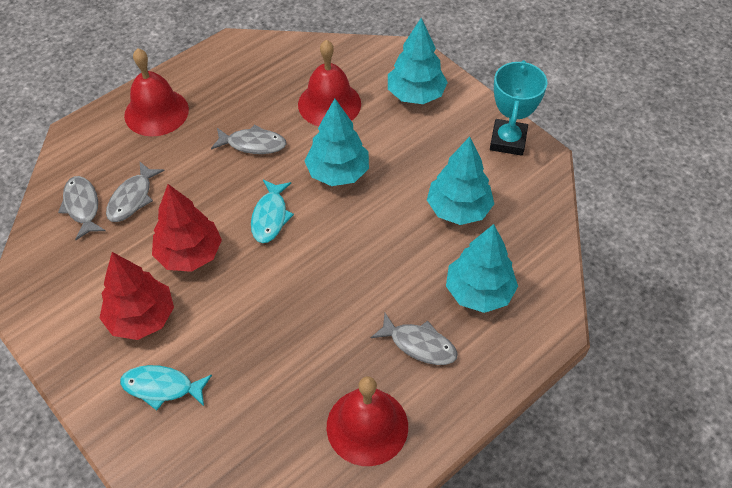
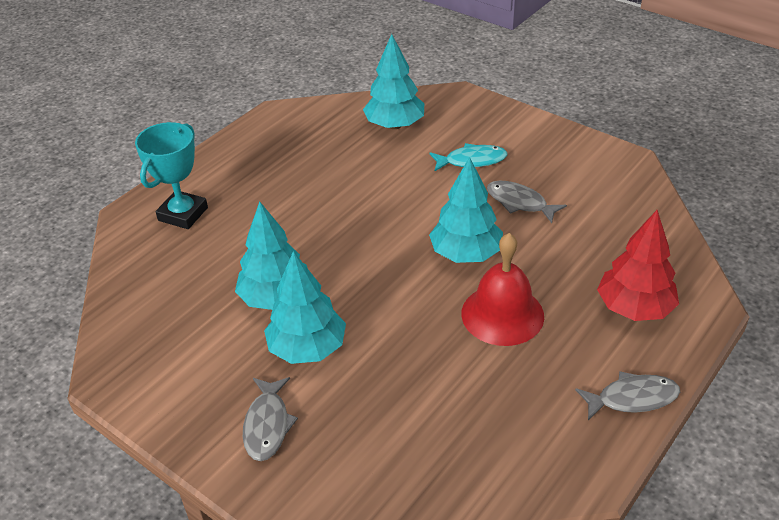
grey fish: [58,176,105,240] [106,162,165,222] [211,124,287,154] [371,313,458,365] = 4 -> [243,377,298,461] [487,180,567,223] [575,371,680,420] = 3
red bell: [124,48,189,137] [298,40,361,126] [327,376,408,466] = 3 -> [461,233,544,346] = 1
red tree: [100,252,174,340] [152,184,222,272] = 2 -> [597,210,679,321] = 1
turquoise fish: [120,365,212,410] [251,180,294,243] = 2 -> [430,143,507,172] = 1

